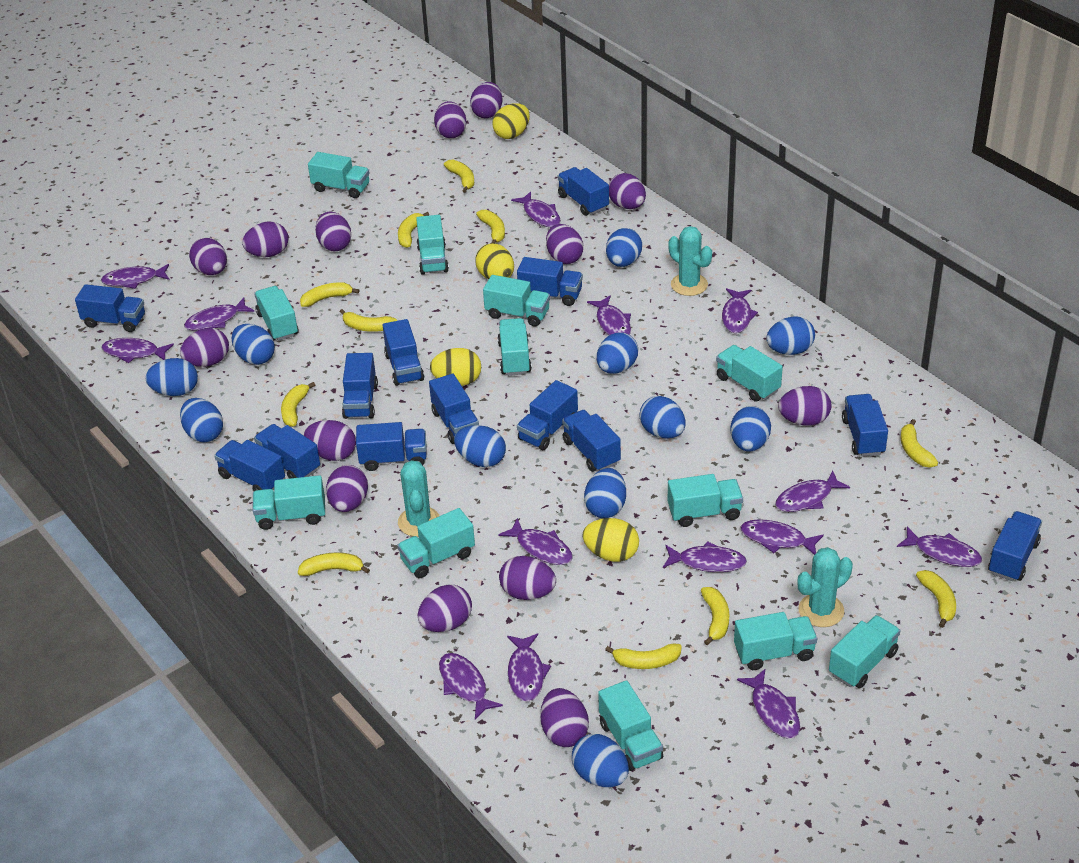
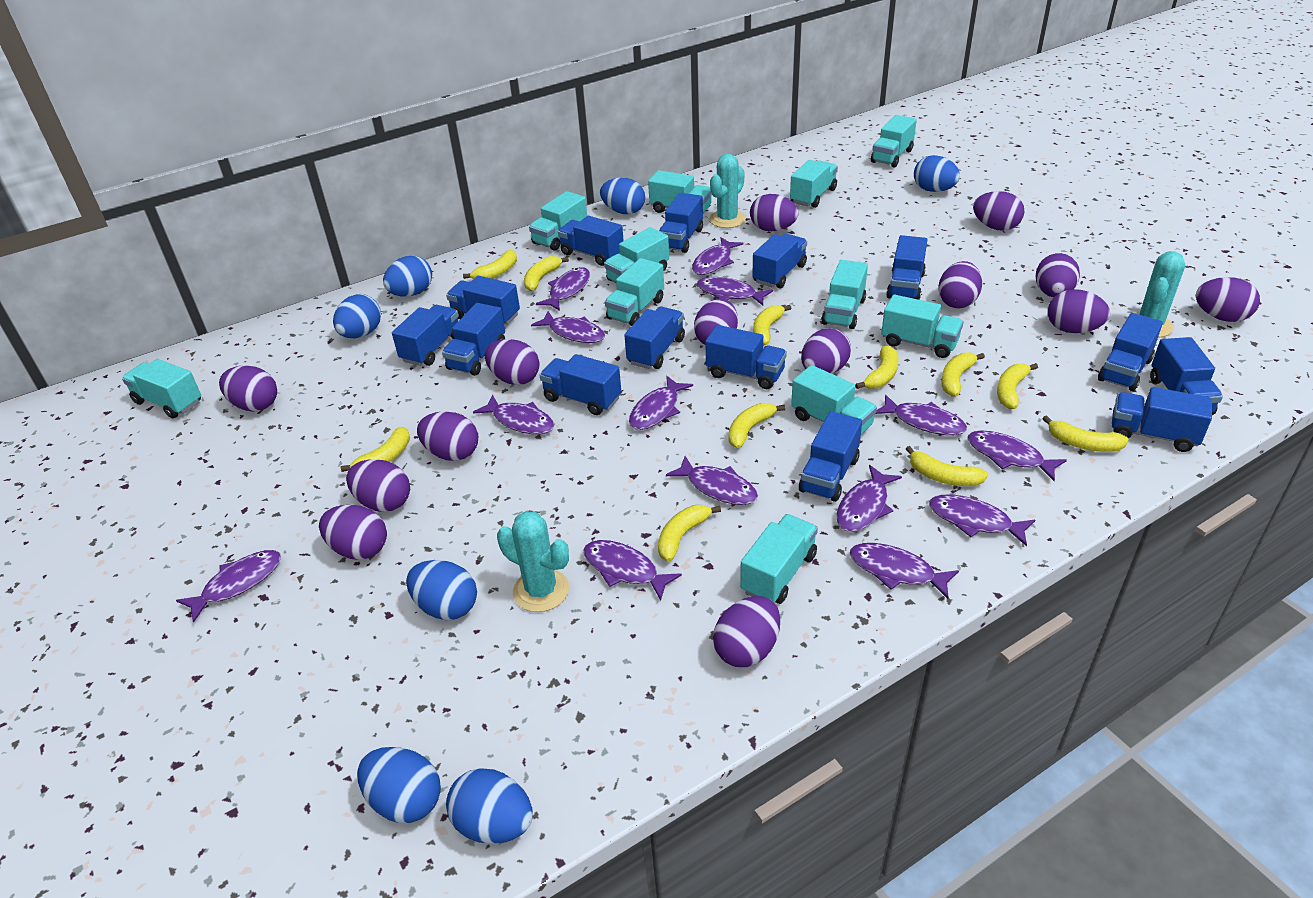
blue egg: [145,358,198,396] [180,398,223,442] [231,324,275,365] [454,425,506,467] [572,734,629,787] [584,468,626,518] [597,332,638,374] [606,228,642,267] [639,396,686,439] [730,406,771,451] [766,316,815,355] = 11 -> [333,294,381,338] [357,747,441,823] [383,256,432,297] [406,560,477,620] [446,768,533,844] [600,178,645,214] [914,155,960,192] = 7
blue truck: [75,284,145,332] [214,440,285,491] [254,424,320,479] [342,353,378,419] [356,422,427,471] [383,319,424,386] [429,374,479,444] [517,257,583,306] [517,380,578,450] [558,167,609,216] [562,410,621,472] [842,394,888,457] [988,511,1042,581] = 13 -> [392,305,459,366] [442,303,505,376] [446,276,520,325] [540,354,621,415] [558,216,624,266] [625,306,685,369] [659,193,703,253] [705,325,787,389] [752,234,807,288] [799,411,862,502] [886,235,927,300] [1098,313,1163,391] [1112,387,1212,452] [1150,337,1223,415] = 14
turquoise truck: [253,475,325,530] [254,286,299,341] [308,152,370,198] [397,508,475,578] [416,215,449,275] [483,275,550,326] [498,318,532,376] [598,680,663,771] [668,474,743,527] [716,345,783,402] [734,612,817,670] [829,615,901,688] = 12 -> [122,359,201,419] [529,191,587,251] [604,227,669,283] [605,258,664,326] [648,170,712,213] [740,514,818,604] [790,160,838,208] [791,365,877,434] [821,260,868,329] [871,115,917,167] [881,294,964,358] = 11
yellow egg: [430,348,481,386] [475,243,514,279] [492,103,530,139] [582,518,639,562] = 4 -> none = 0

